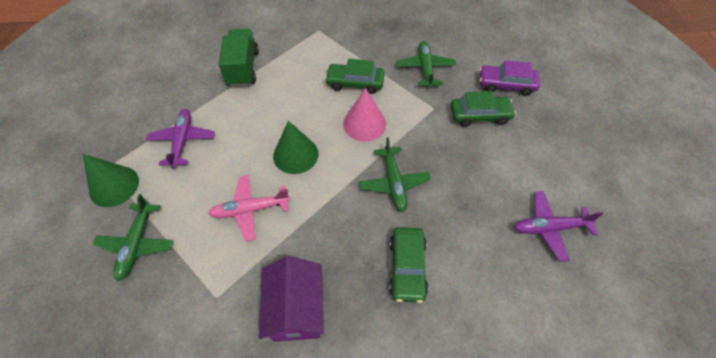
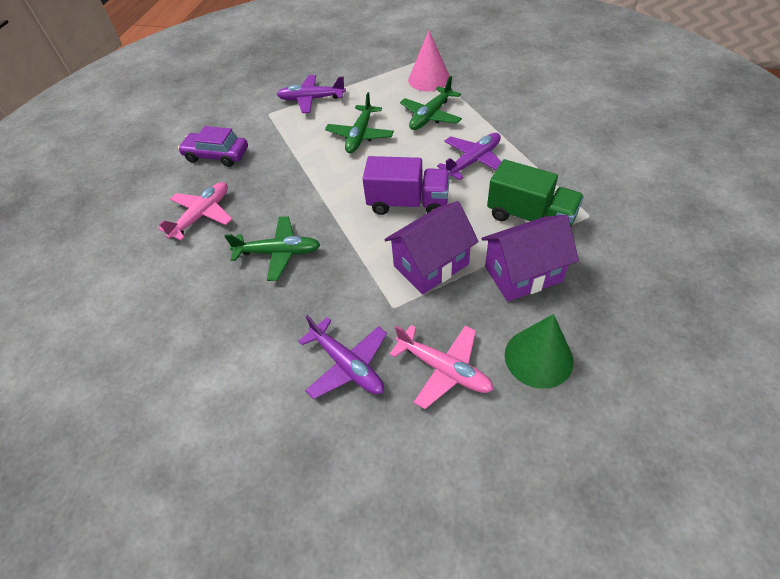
green car: [325,59,385,94] [389,227,428,303] [451,91,516,127] = 3 -> none = 0
green cone: [83,154,139,207] [273,121,319,174] = 2 -> [505,314,573,389] = 1
pink plane: [208,175,290,241] = 1 -> [158,182,232,241] [390,325,494,409] = 2
purple house: [259,256,324,342] = 1 -> [384,201,479,295] [482,215,579,302] = 2
purple plane: [146,109,215,168] [513,191,604,262] = 2 -> [277,75,346,113] [298,315,387,399] [437,133,502,180] = 3
purple truck: none = 0 -> [362,156,450,215] = 1

